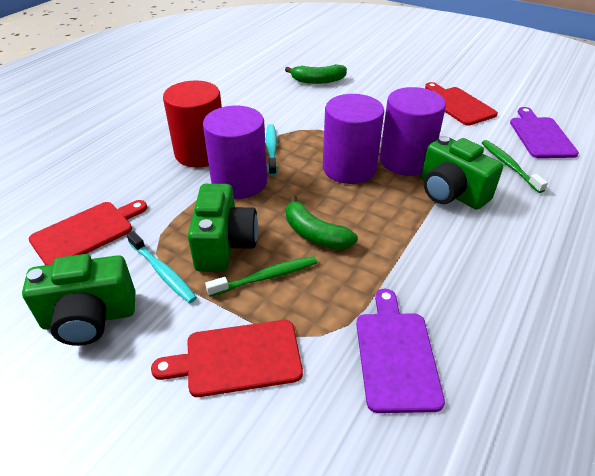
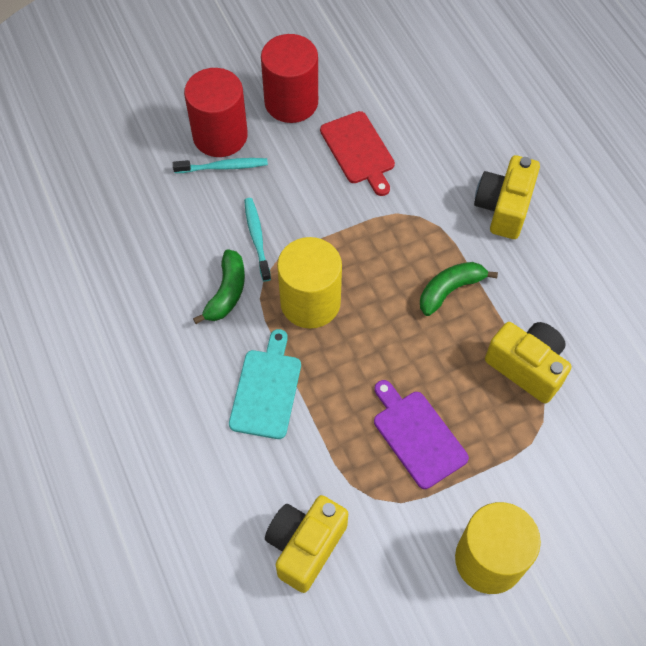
green camera: [22,254,136,346] [188,184,258,272] [421,136,503,210] = 3 -> none = 0
green toothbrush: [205,256,317,297] [482,140,548,193] = 2 -> none = 0
purple cutting board: [356,289,445,413] [510,107,579,158] = 2 -> [374,380,469,489] = 1
purple cylinder: [203,106,267,199] [323,94,384,184] [380,87,446,176] = 3 -> none = 0
red cutting board: [29,200,147,265] [151,320,303,397] [425,82,498,125] = 3 -> [320,111,395,196] = 1
red cylinder: [163,80,222,168] = 1 -> [184,68,248,157] [261,34,318,123] = 2
turquoise cutting board: none = 0 -> [229,329,301,439] = 1
yellow camera: none = 0 -> [265,495,348,593] [474,155,540,239] [485,322,571,404] = 3
yellow cylinder: none = 0 -> [277,237,342,329] [455,502,541,594] = 2

